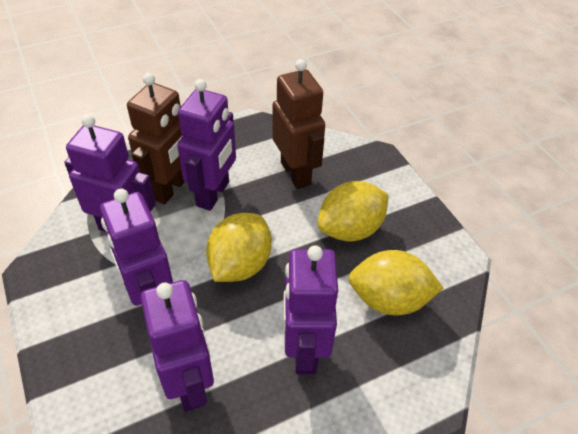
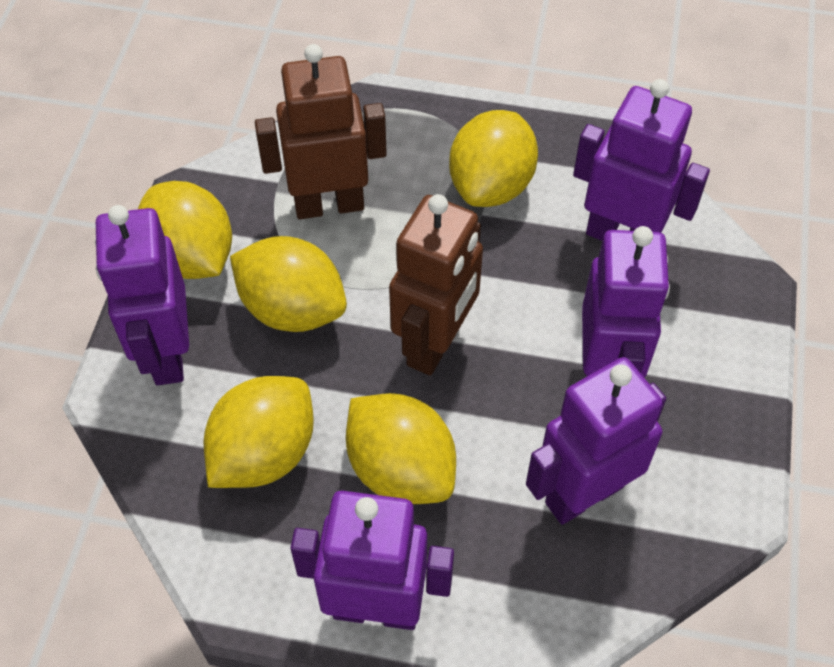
yellow lemon: [206,213,272,282] [318,181,389,242] [348,250,443,316] = 3 -> [138,181,232,279] [204,376,314,488] [230,236,347,332] [346,393,456,504] [449,110,538,207] = 5

